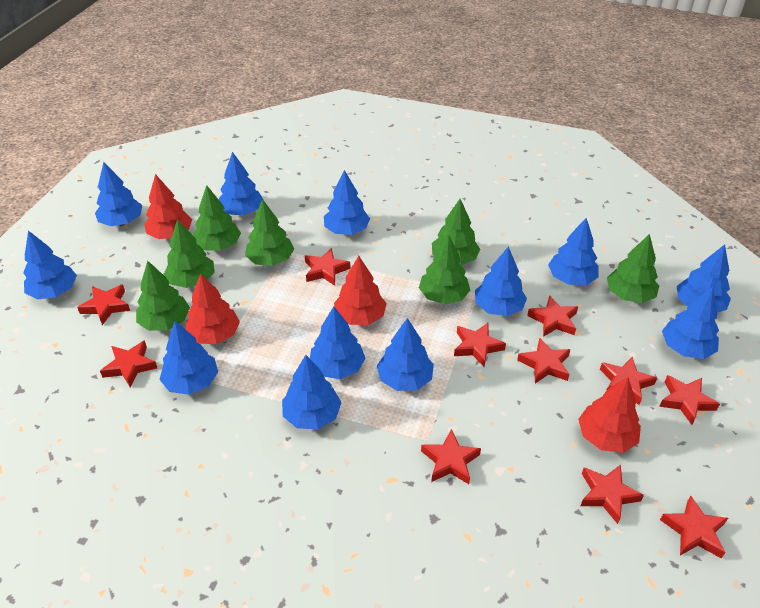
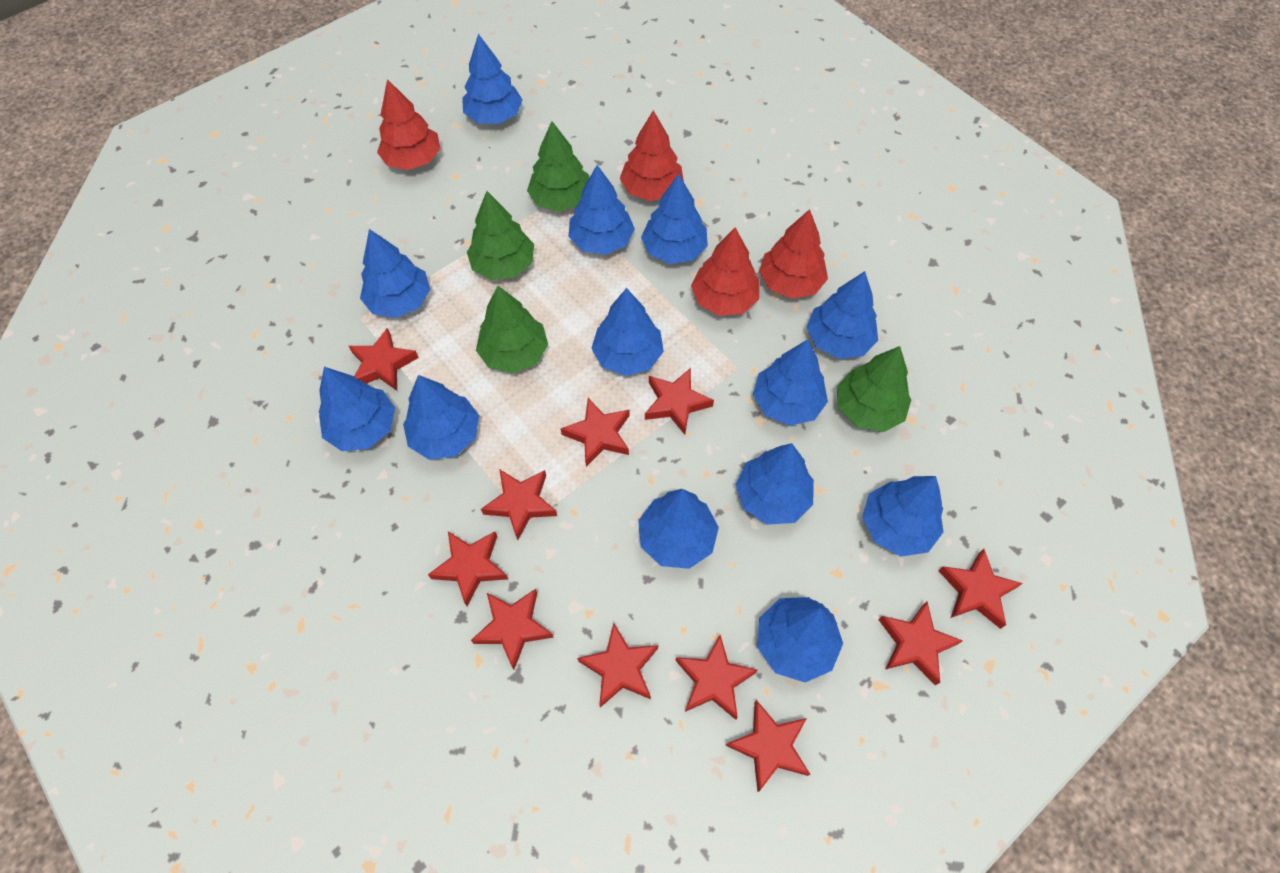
blue tree: [23,231,77,299] [95,162,142,226] [159,321,218,395] [219,152,263,215] [282,355,342,429] [310,306,366,379] [324,170,370,235] [377,318,434,391] [475,246,527,316] [548,218,599,285] [662,287,719,359] [677,244,731,313] = 12 -> [319,367,395,451] [360,229,430,318] [403,375,479,459] [462,34,523,124] [568,165,635,255] [591,288,664,376] [638,489,719,569] [641,174,708,264] [735,443,814,525] [753,339,828,426] [757,597,843,682] [806,271,878,359] [862,476,944,557] = 13
green tree: [136,261,190,331] [164,219,215,288] [193,185,241,251] [245,199,294,266] [419,235,470,304] [432,199,480,265] [607,234,659,303] = 7 -> [467,191,534,280] [476,286,548,373] [527,121,589,212] [837,346,911,432] = 4

